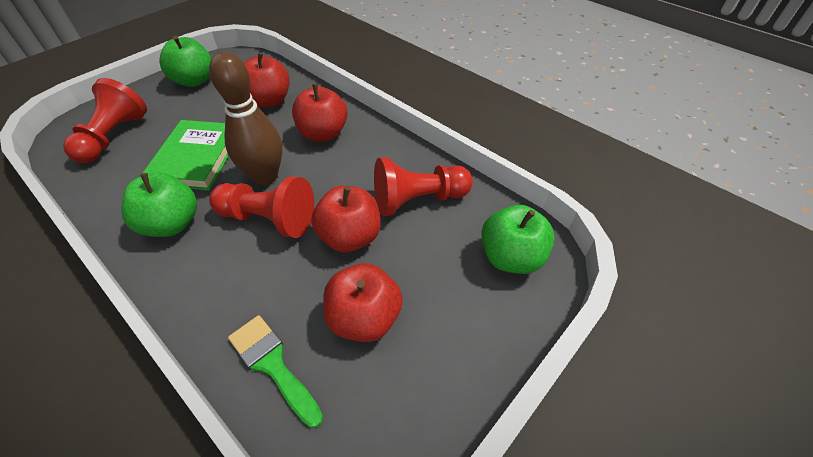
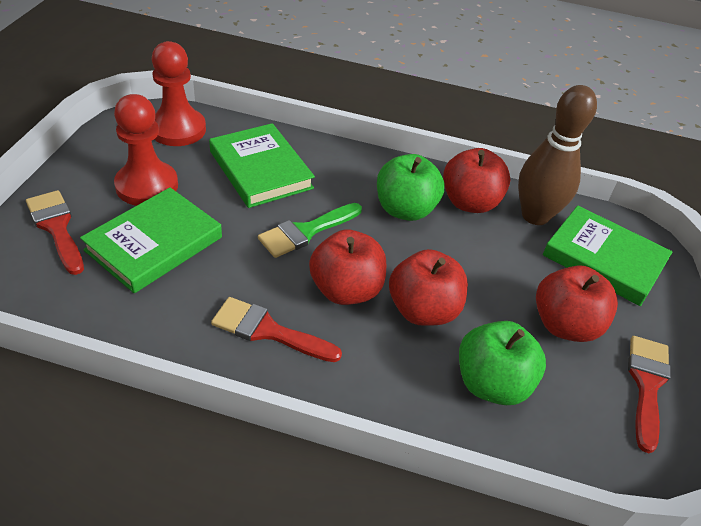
green apple: [121,172,197,237] [160,36,212,87] [481,205,555,274] = 3 -> [377,154,445,221] [459,321,546,405] = 2
green book: [143,120,229,191] = 1 -> [80,187,222,293] [209,123,315,208] [543,205,673,306] = 3
red brush: none = 0 -> [26,190,84,275] [211,297,342,362] [628,336,671,453] = 3
red pawn: [63,78,147,163] [209,176,314,238] [374,157,473,216] = 3 -> [114,94,178,206] [152,41,206,146] = 2

